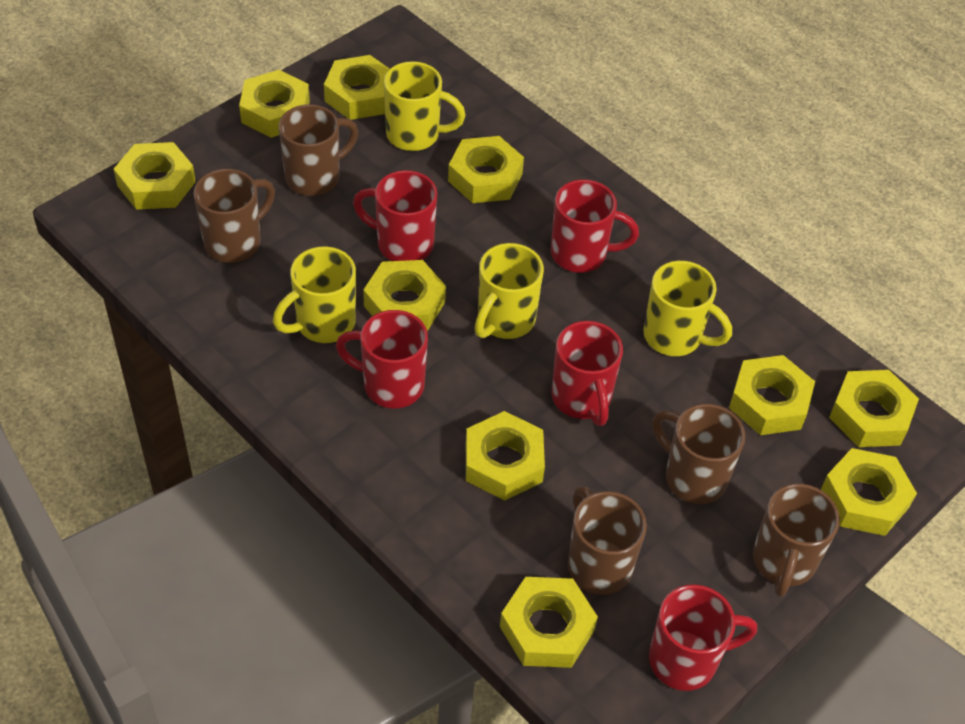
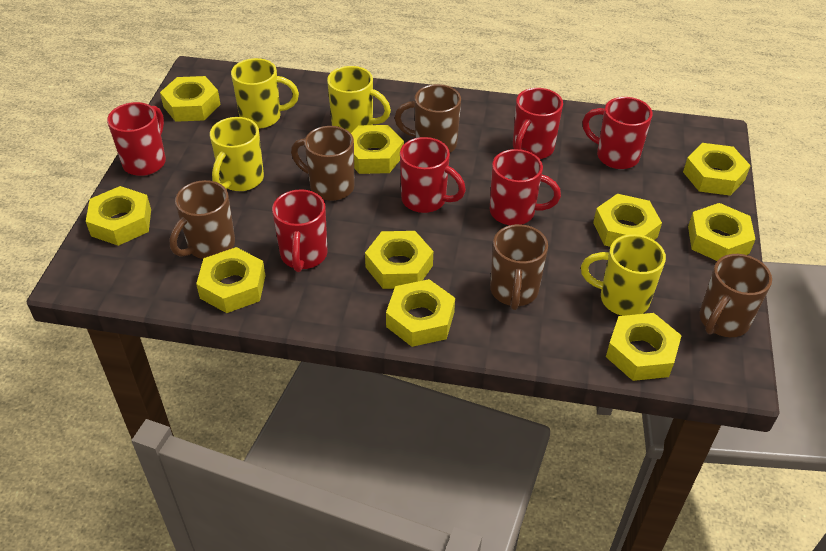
red mug: [336,310,428,408] [353,170,437,261] [551,179,639,273] [551,321,623,426] [649,584,757,691] = 5 -> [107,102,166,176] [272,189,328,272] [400,137,466,213] [490,149,561,225] [513,88,563,159] [582,97,652,169] = 6

